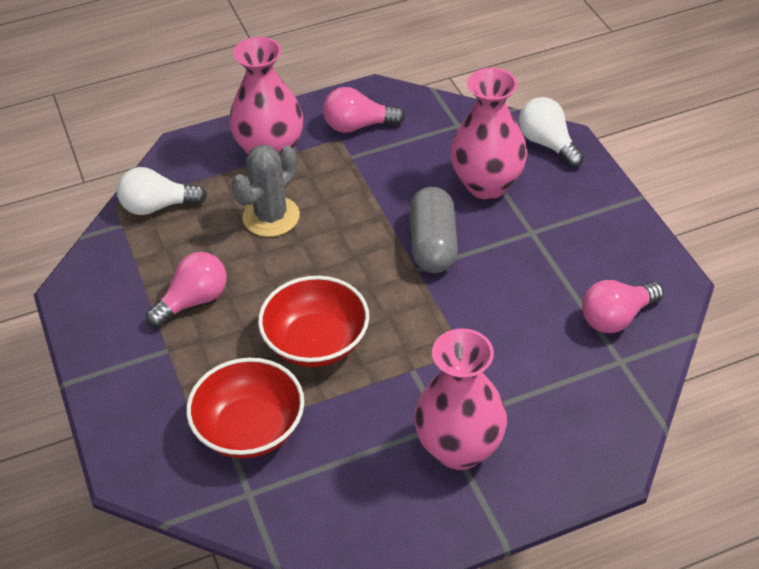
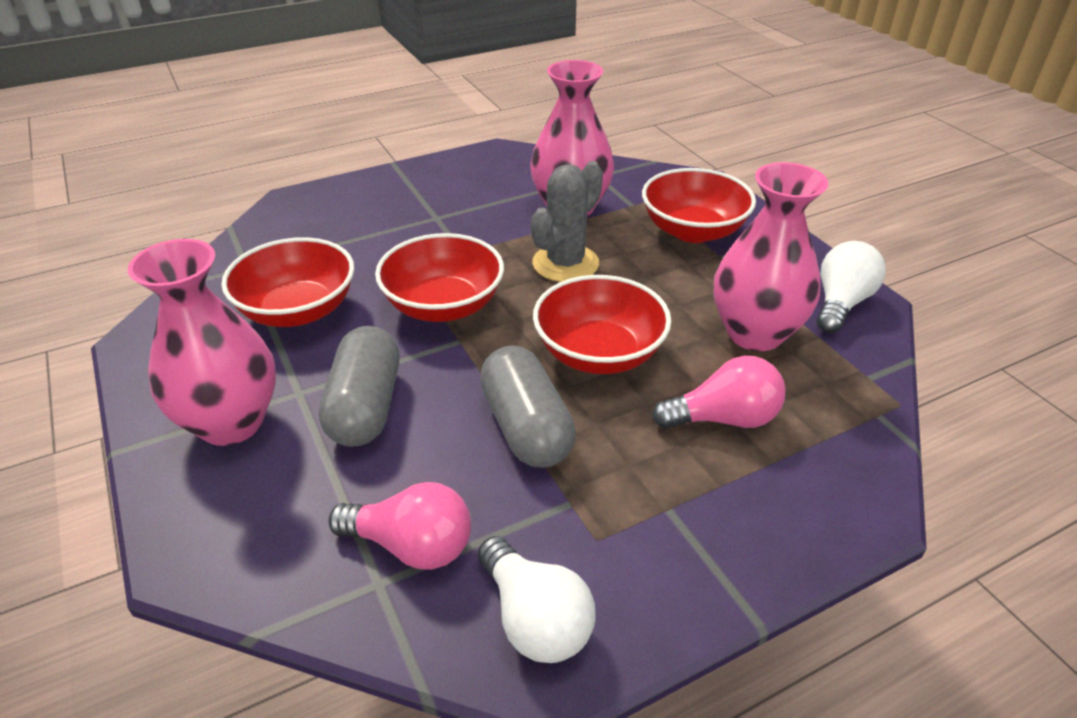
grey capsule: [409,187,458,273] = 1 -> [319,326,400,447] [480,346,576,468] = 2
pink light bulb: [146,252,227,328] [323,87,405,133] [582,280,664,333] = 3 -> [328,482,471,570] [652,356,785,429] = 2
red bowl: [186,358,304,458] [258,276,369,367] = 2 -> [221,237,355,327] [375,233,504,322] [533,275,672,374] [642,168,756,243] = 4

